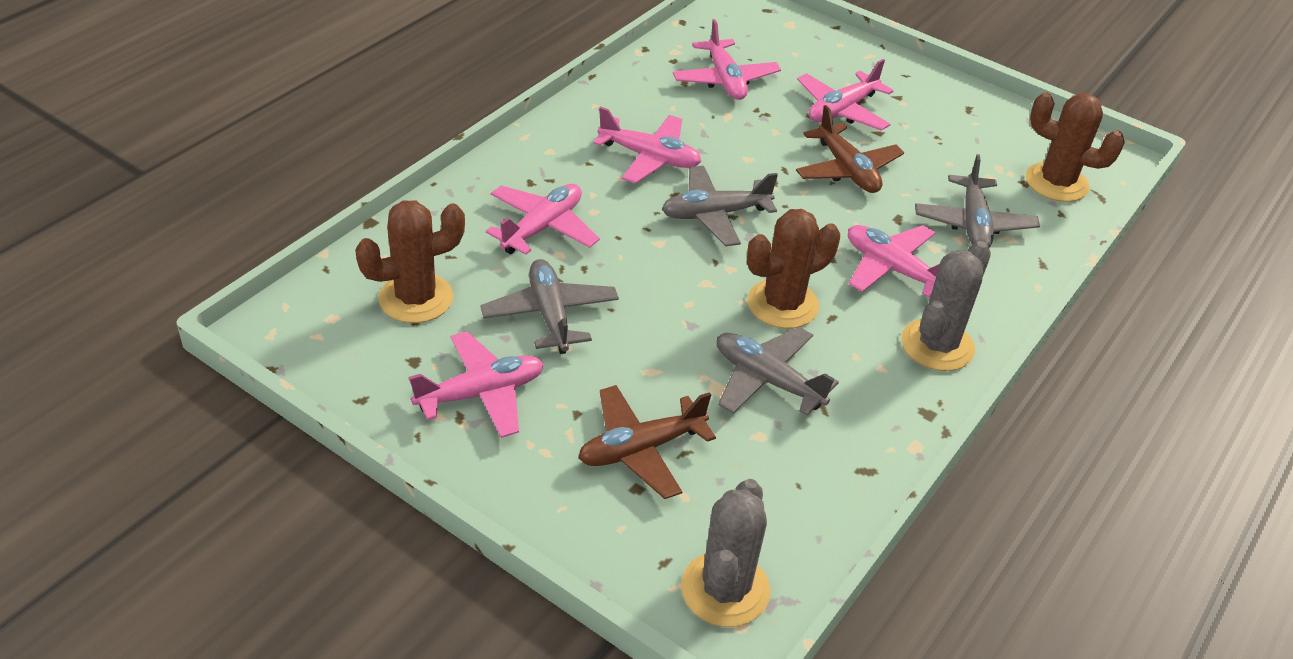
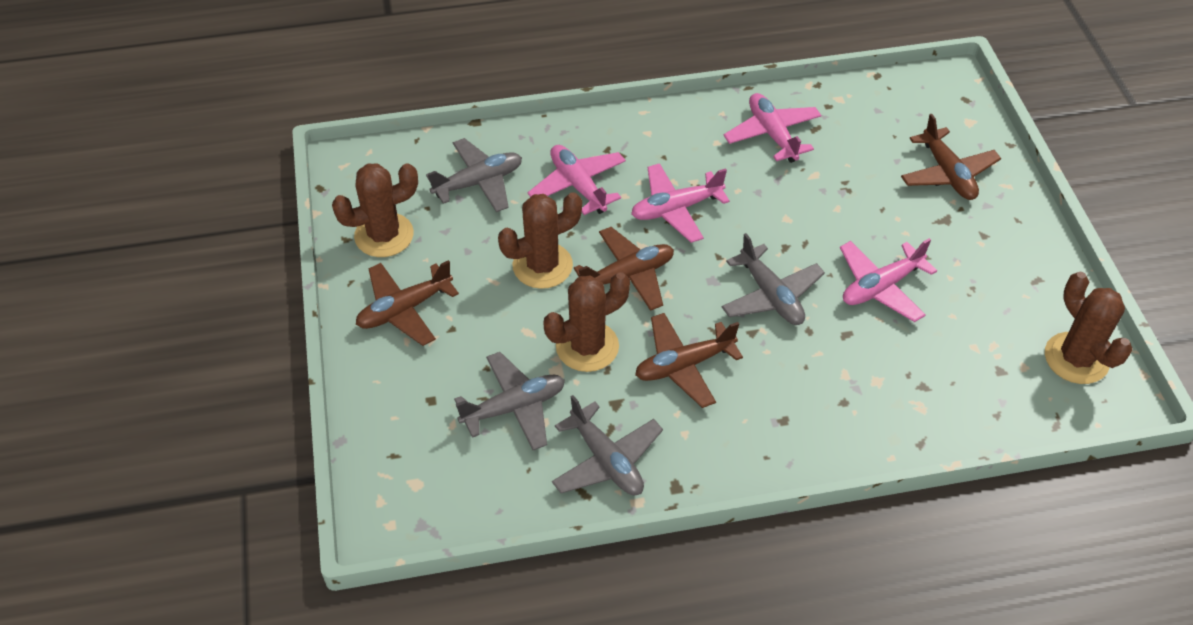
brown cactus: [355,200,465,323] [747,209,840,329] [1025,92,1125,202] = 3 -> [332,163,418,257] [498,192,582,289] [543,272,630,372] [1045,272,1133,384] = 4
brown plane: [579,385,716,499] [796,105,904,193] = 2 -> [356,260,459,346] [574,227,674,311] [635,313,743,408] [901,114,1001,200] = 4
grey cactus: [681,479,771,627] [901,241,991,371] = 2 -> none = 0
pink plane: [409,331,544,438] [486,184,600,255] [593,107,701,184] [673,19,781,100] [797,59,894,130] [848,225,940,297] = 6 -> [527,145,626,215] [631,163,730,243] [724,93,821,163] [840,238,937,322] = 4

